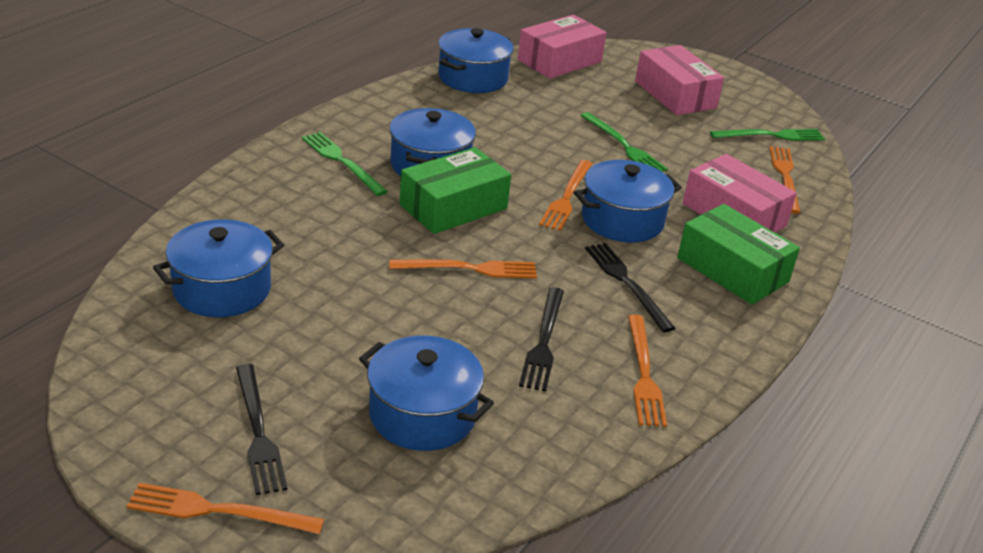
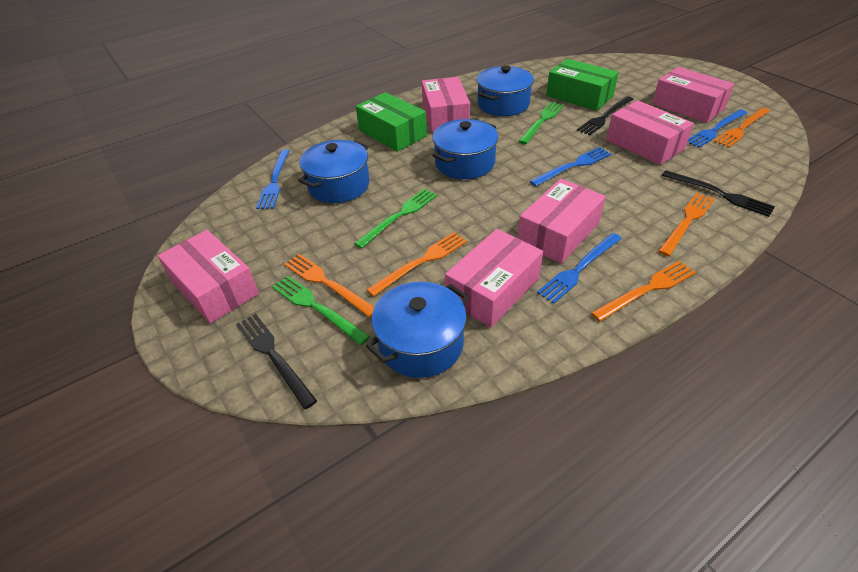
blue fork: none = 0 -> [256,150,290,209] [530,147,611,186] [537,233,622,304] [687,109,747,148] = 4
blue pot: [153,219,284,317] [359,336,494,451] [389,108,476,176] [438,28,514,93] [574,160,682,242] = 5 -> [298,140,370,203] [366,282,469,378] [432,119,498,179] [477,65,534,116] = 4
pink box: [518,14,606,79] [635,45,724,115] [683,154,797,233] = 3 -> [157,230,259,324] [422,77,470,132] [445,229,543,328] [518,179,606,264] [606,100,694,165] [652,67,734,123] = 6

